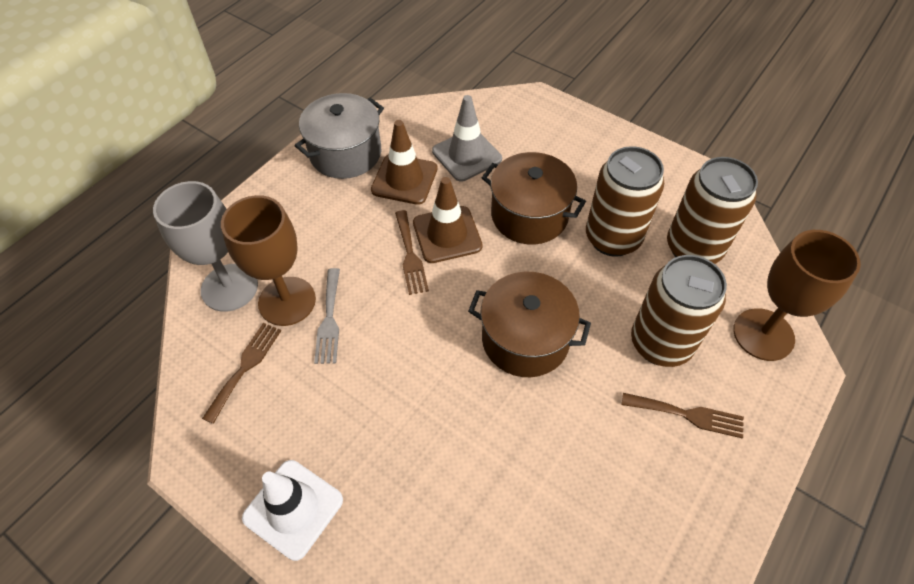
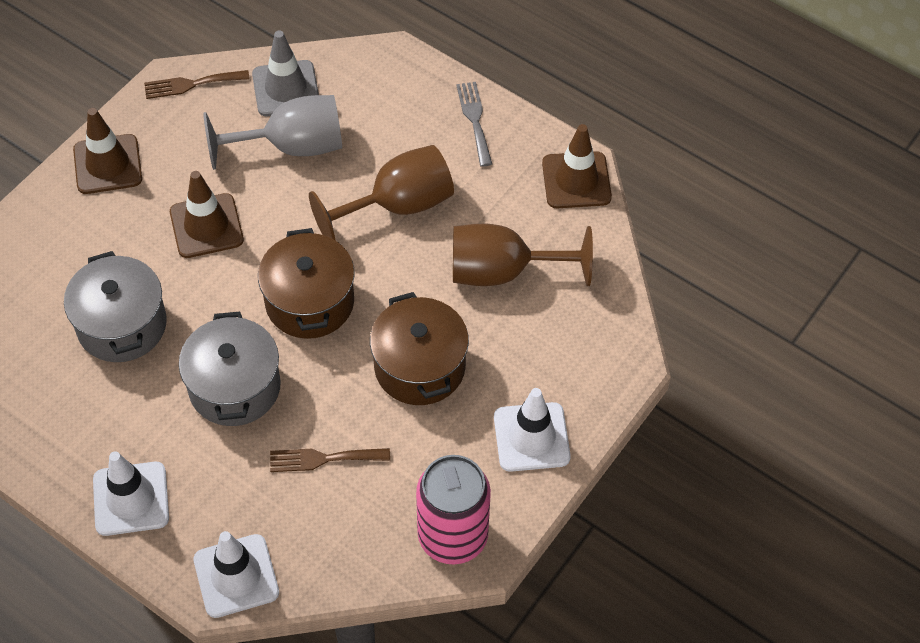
brown can: [586,146,664,257] [631,255,727,367] [667,157,758,264] = 3 -> none = 0
brown fork: [202,323,281,424] [395,210,429,295] [622,393,744,438] = 3 -> [144,70,250,99] [270,448,390,472] = 2
brown traffic cone: [371,120,438,205] [413,177,483,263] = 2 -> [73,108,142,194] [170,171,244,258] [542,124,612,208] = 3
grey pot: [295,93,384,179] = 1 -> [64,251,167,362] [179,312,281,426] = 2
pink can: none = 0 -> [416,455,491,564] = 1
white traffic cone: [242,460,343,561] = 1 -> [93,451,169,536] [193,531,279,618] [494,388,571,472] = 3

